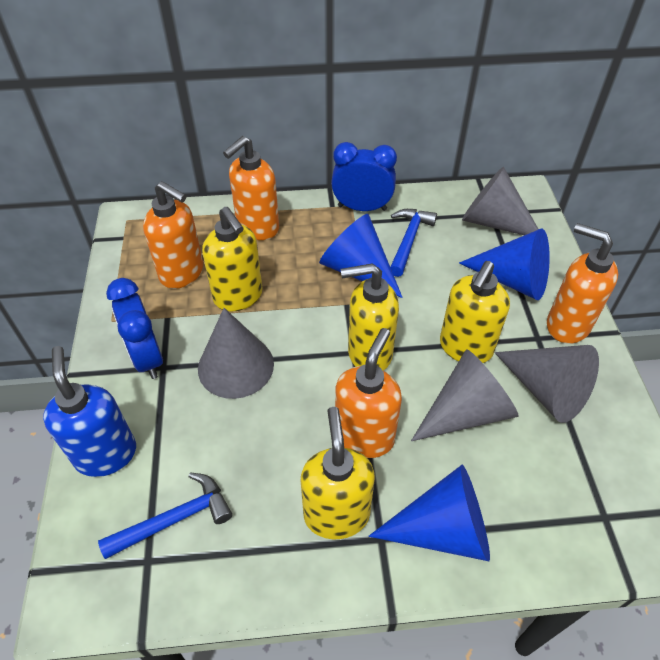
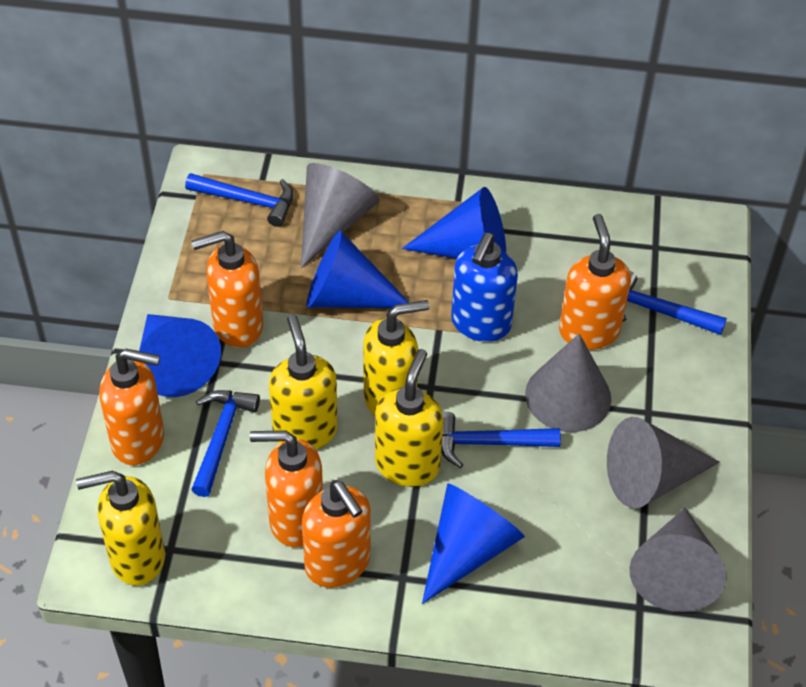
blue clock: [106,278,163,379] [331,142,397,211] = 2 -> none = 0
blue cone: [319,214,403,298] [368,465,490,561] [459,229,550,300] = 3 -> [139,314,221,397] [306,230,409,308] [402,187,506,259] [422,483,525,604] = 4
blue hammer: [98,473,232,559] [390,209,437,277] = 2 -> [185,173,293,227] [191,390,260,497] [441,412,561,468] [623,271,727,335] = 4
orange soap dispenser: [143,181,203,289] [223,136,279,240] [335,328,402,458] [547,223,618,344] = 4 -> [99,348,164,465] [191,231,263,348] [250,430,323,547] [302,480,371,588] [559,214,631,350] = 5

